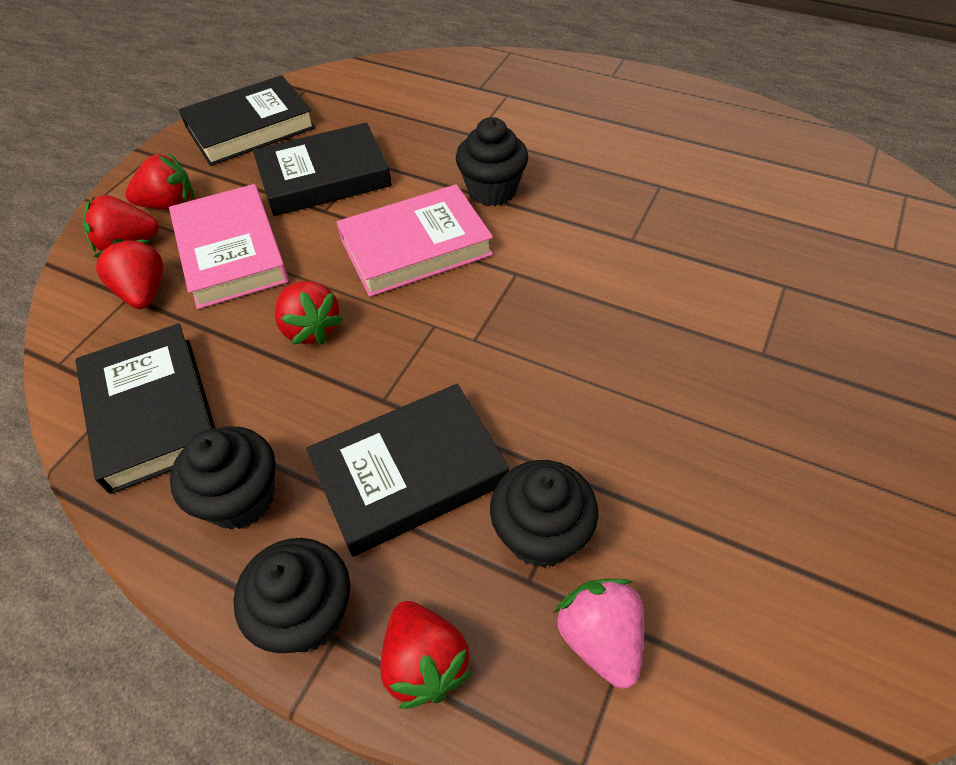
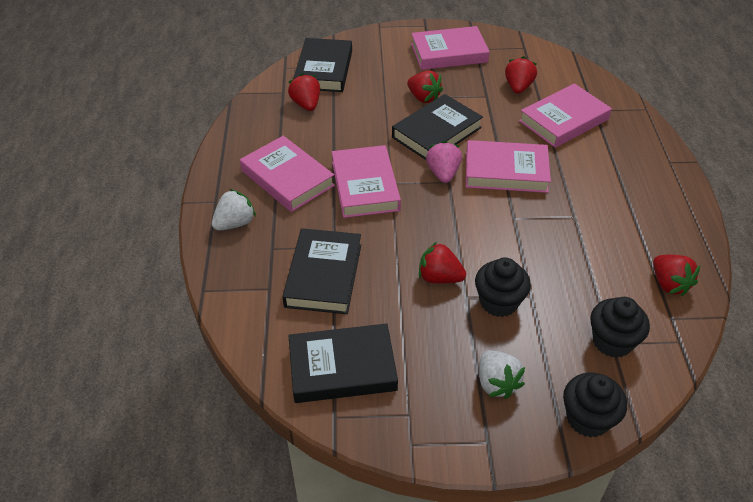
black cupcake: [170,426,275,529] [233,538,350,653] [456,117,528,206] [490,460,599,568] = 4 -> [475,258,531,317] [563,373,627,438] [590,297,650,358] = 3
pink book: [169,184,289,309] [337,184,493,297] = 2 -> [240,136,335,212] [332,145,401,218] [411,26,490,70] [466,140,551,193] [519,84,612,148] = 5
white strawberry: none = 0 -> [212,189,256,231] [479,350,525,399] = 2

